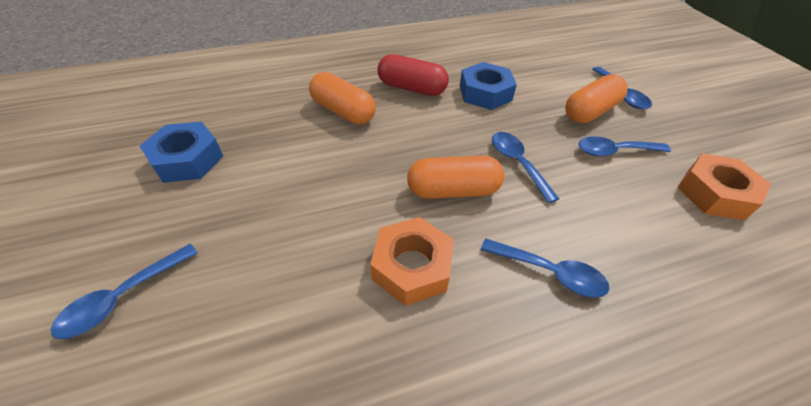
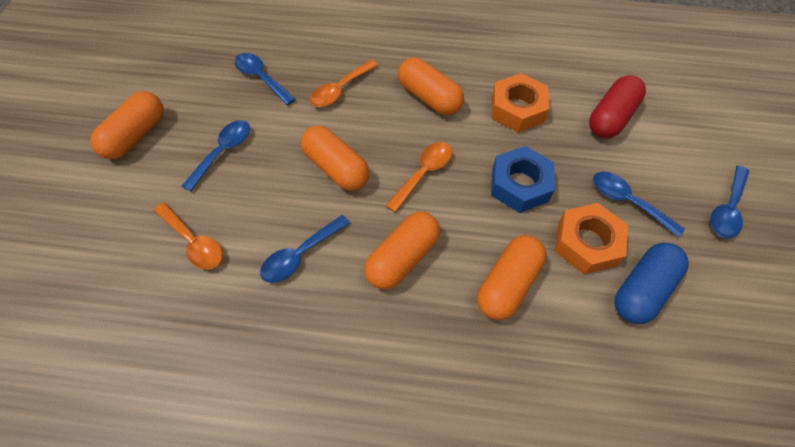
blue capsule: none = 0 -> [615,243,689,324] = 1
blue nut: [140,122,223,183] [460,62,517,110] = 2 -> [491,146,555,213] = 1
orange capsule: [309,72,376,124] [407,156,504,199] [565,74,628,123] = 3 -> [90,91,164,159] [301,125,370,191] [364,212,440,289] [398,58,464,115] [477,235,546,320] = 5
orange spoon: none = 0 -> [154,202,223,270] [310,60,378,107] [386,142,452,213] = 3

